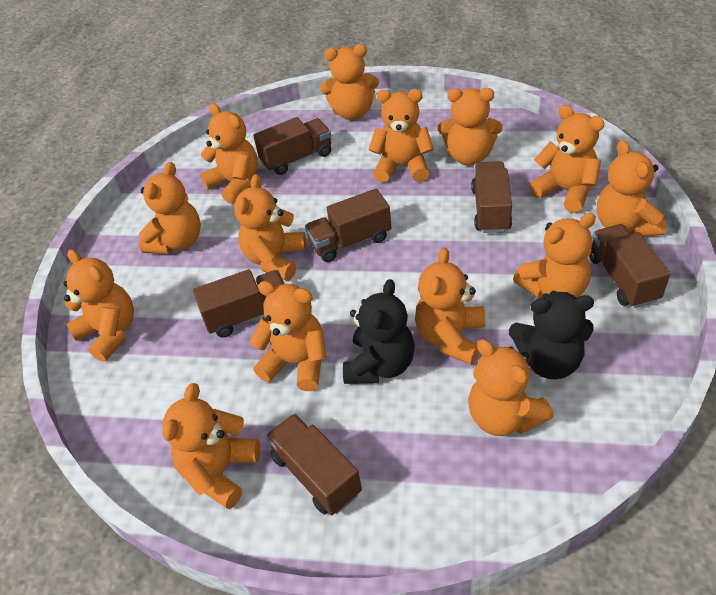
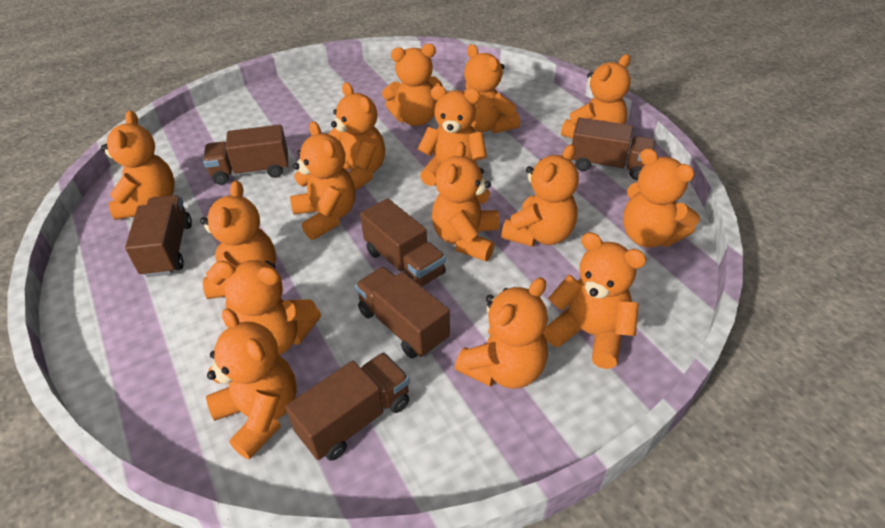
black teddy bear: [343,279,415,384] [509,291,594,379] = 2 -> none = 0
orange teddy bear: [64,249,134,362] [139,162,201,254] [162,383,260,509] [200,103,258,204] [234,174,306,281] [250,281,326,391] [320,44,379,120] [368,89,434,182] [415,248,485,365] [438,88,503,166] [468,339,554,436] [513,213,596,298] [529,105,605,213] [597,140,666,237] = 14 -> [101,110,175,220] [200,180,276,299] [206,308,297,459] [214,260,321,355] [290,121,355,240] [329,82,385,191] [382,44,443,126] [418,86,487,186] [432,142,499,261] [455,277,548,389] [464,44,520,134] [501,144,579,247] [544,232,646,369] [561,54,631,139] [623,148,700,248] = 15

